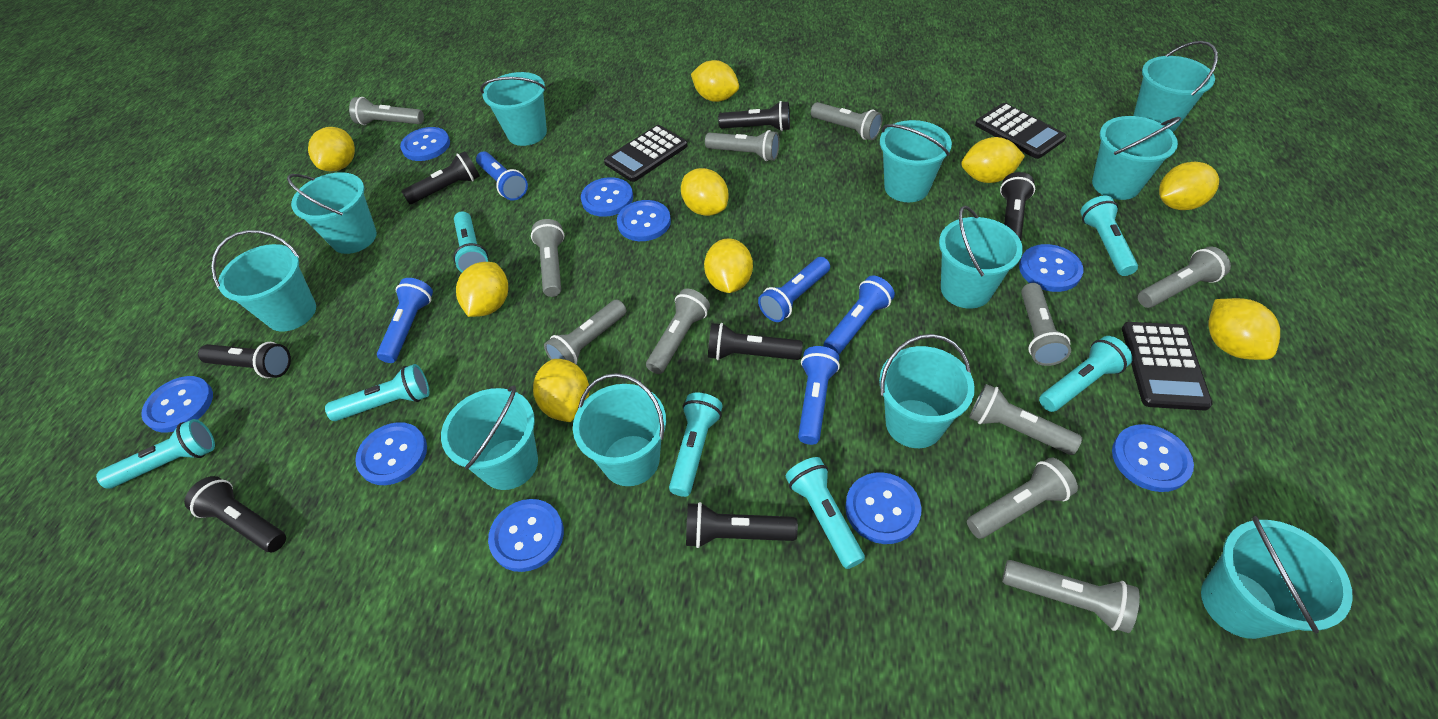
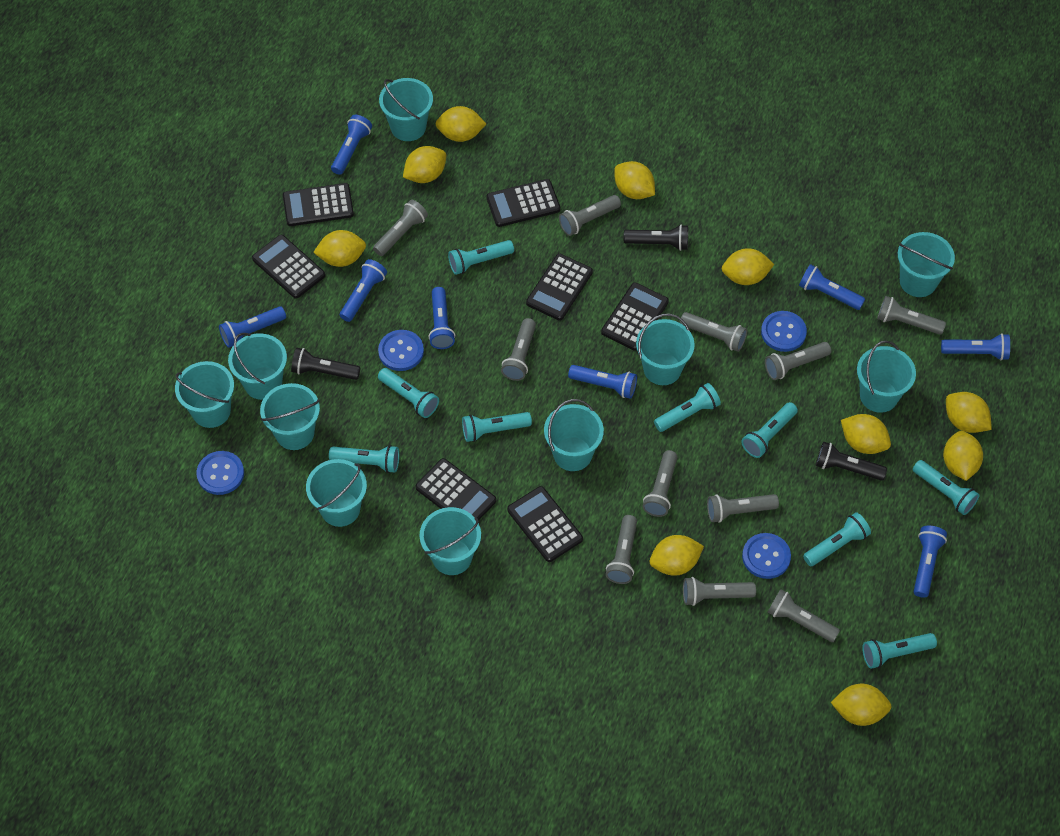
black calculator: [604,125,688,182] [975,103,1066,159] [1122,322,1213,411] = 3 -> [252,235,325,299] [283,183,354,226] [416,458,496,520] [486,179,560,227] [507,486,583,562] [526,254,593,321] [601,283,669,351] = 7
black flashlight: [184,476,286,552] [198,342,291,378] [401,151,480,204] [686,502,798,548] [708,323,803,360] [718,101,790,131] [1000,172,1035,240] = 7 -> [291,348,360,380] [624,225,688,251] [816,442,887,481] = 3
blue button: [141,376,213,433] [355,422,427,485] [400,127,450,161] [488,499,564,572] [581,177,633,217] [617,200,671,241] [845,472,922,544] [1019,244,1083,292] [1112,424,1194,492] = 9 -> [196,451,244,495] [378,330,424,371] [742,533,791,579] [761,311,807,352] = 4
blue flashlight: [377,278,433,363] [476,151,528,201] [758,257,830,322] [798,346,840,445] [823,276,895,354] = 5 -> [219,306,286,348] [331,115,372,175] [340,259,387,322] [429,287,455,349] [568,365,637,399] [799,264,865,310] [914,526,947,598] [941,333,1010,360] = 8
turquoise bucket: [211,230,316,332] [287,172,377,254] [441,386,538,490] [480,72,547,146] [573,373,666,486] [879,334,975,448] [880,120,952,202] [939,206,1023,308] [1092,116,1181,200] [1133,41,1218,132] [1201,516,1353,639] = 11 -> [175,361,234,428] [228,333,287,400] [260,383,320,450] [306,459,367,527] [379,78,433,141] [420,507,481,575] [544,399,604,471] [636,313,695,385] [857,340,916,413] [898,232,955,297] = 10
turquoise flashlight: [96,419,215,489] [325,364,429,421] [453,211,488,272] [669,393,723,497] [786,457,865,569] [1039,336,1132,412] [1080,196,1138,276] = 7 -> [329,445,399,473] [378,368,439,418] [448,240,514,275] [462,412,532,442] [654,383,721,432] [741,402,798,458] [803,512,871,566] [862,633,937,669] [913,460,980,515] = 9
yellow lemon: [308,127,355,172] [456,262,508,317] [533,359,590,422] [681,168,729,216] [691,60,739,102] [704,238,753,293] [961,137,1025,183] [1159,162,1219,210] [1208,298,1280,360] = 9 -> [313,230,366,267] [403,146,446,183] [436,106,486,142] [614,161,655,199] [650,535,704,576] [722,248,774,285] [831,684,892,726] [841,414,891,454] [943,431,983,481] [946,392,992,433] = 10

